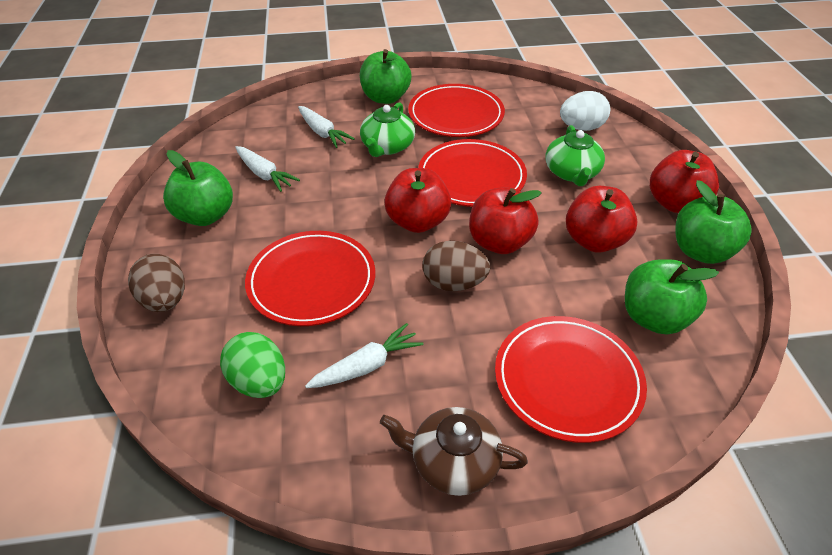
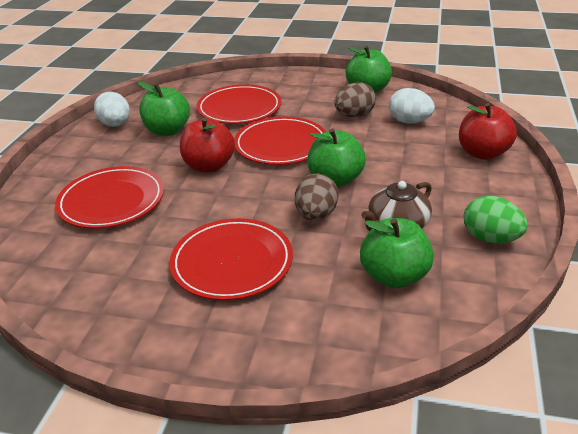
green teapot: [360,102,415,157] [546,125,605,186] = 2 -> none = 0
red apple: [384,168,451,233] [469,187,542,254] [566,186,638,253] [650,150,719,213] = 4 -> [180,117,235,173] [459,103,517,160] = 2
white carrot: [235,146,300,192] [298,106,355,148] [305,323,423,388] = 3 -> none = 0
white egg: [560,91,610,131] = 1 -> [94,92,130,127] [389,88,435,123] = 2

